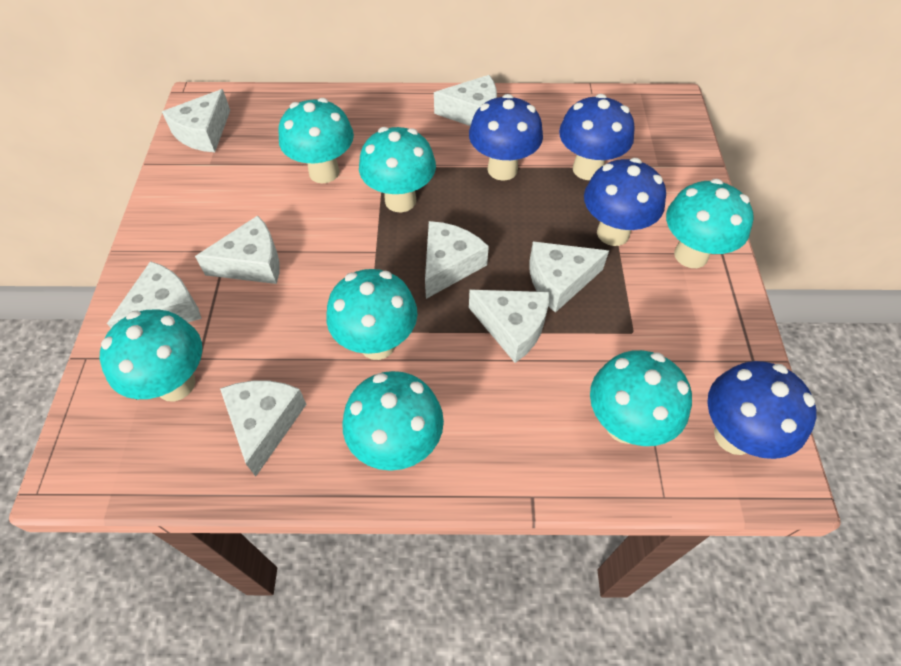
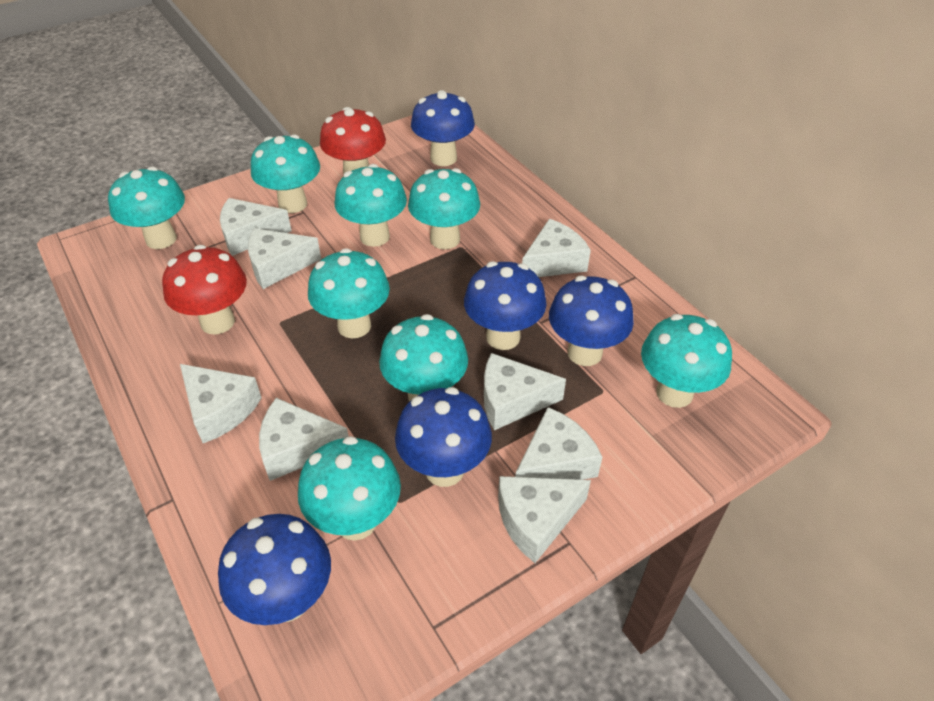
blue mushroom: [469,94,543,181] [559,94,635,180] [584,158,666,246] [707,361,816,459] = 4 -> [218,514,331,625] [395,387,492,487] [411,90,475,166] [464,261,547,350] [549,276,634,366] = 5
red mushroom: none = 0 -> [162,245,247,335] [320,107,386,175] = 2
turquoise mushroom: [100,310,202,402] [278,98,354,183] [326,269,418,360] [342,371,444,471] [359,127,436,212] [590,350,692,446] [666,179,754,268] = 7 -> [108,167,185,249] [251,134,320,213] [298,436,401,541] [308,248,390,338] [335,164,407,247] [379,314,468,401] [408,168,480,249] [641,314,732,408] = 8

